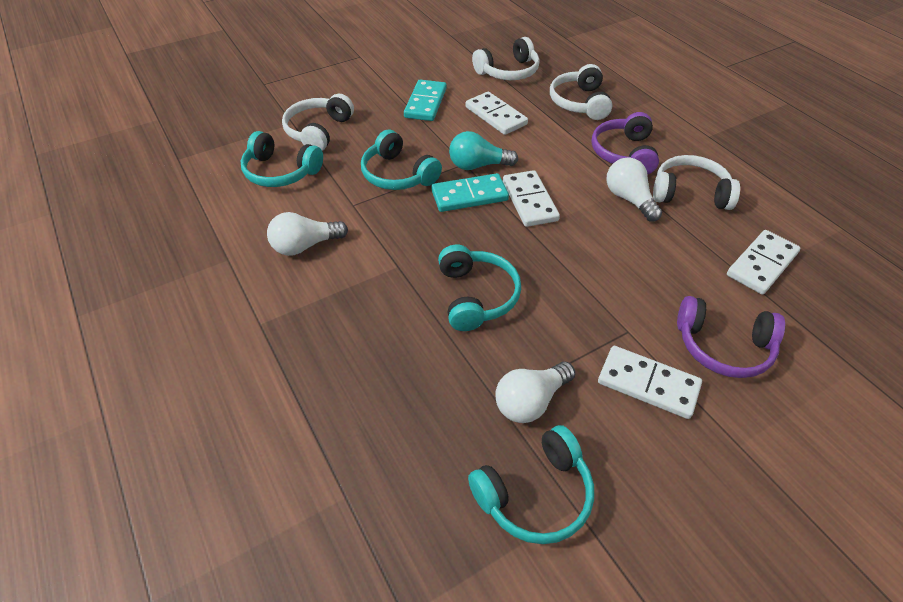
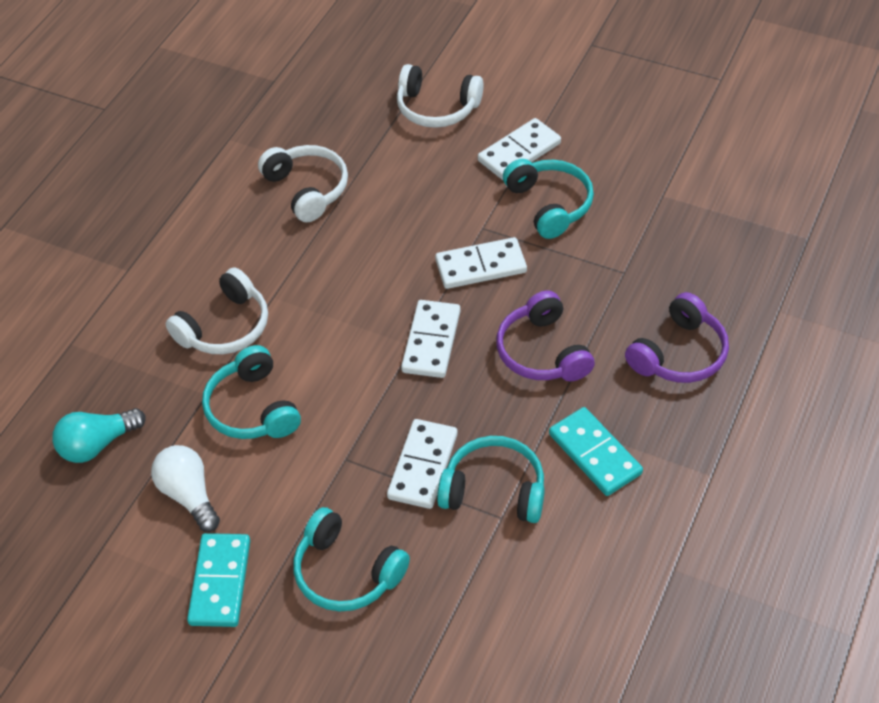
white headphones: [282,94,354,151] [472,37,539,80] [550,64,612,120] [653,155,740,210] = 4 -> [166,267,268,354] [258,145,348,222] [397,64,484,128] = 3
white light bulb: [267,212,348,256] [495,361,575,423] [606,157,662,222] = 3 -> [151,445,220,532] = 1

